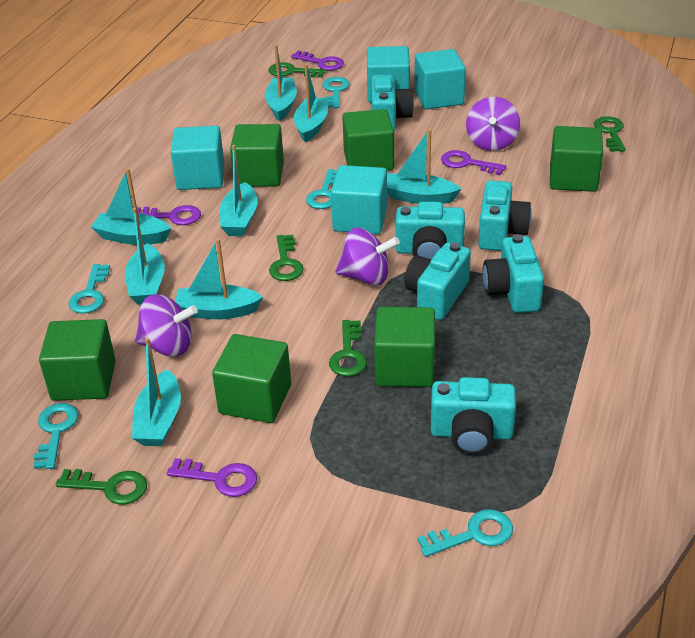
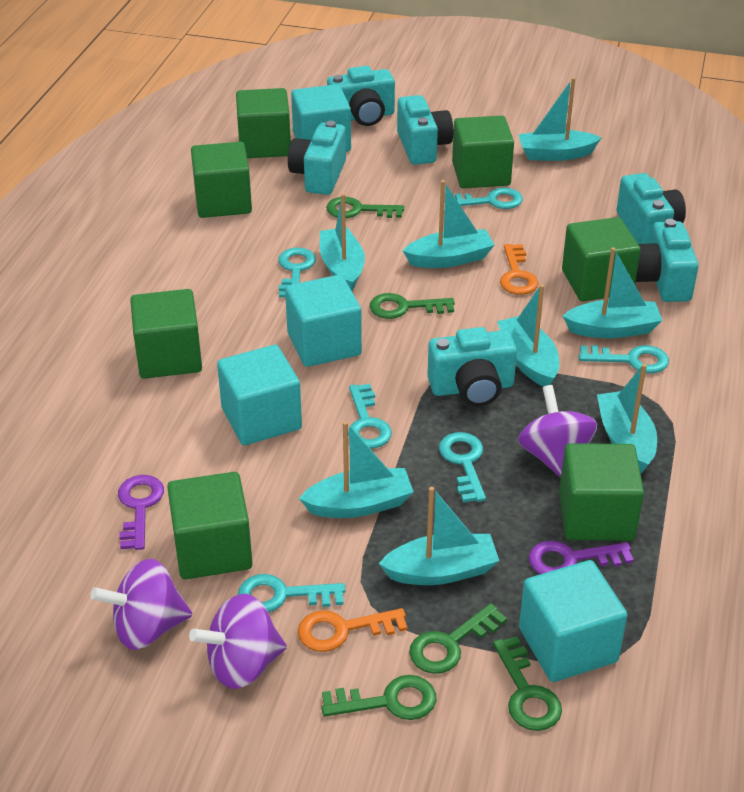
green cube: [39,319,116,401] [212,334,291,423] [230,124,284,187] [342,109,394,171] [374,307,435,387] [550,126,603,192] = 6 -> [130,289,202,379] [167,472,253,580] [191,142,252,218] [236,88,291,158] [452,115,514,188] [559,443,644,541] [562,217,641,301] = 7
orange key: none = 0 -> [298,608,407,652] [500,244,538,295] = 2
purple key: [137,205,201,225] [167,458,257,497] [291,50,344,71] [441,150,506,175] = 4 -> [118,475,164,550] [529,541,634,574] = 2
turquoise key: [33,403,79,469] [69,264,110,314] [306,169,337,209] [323,77,350,108] [417,509,513,557] = 5 -> [238,574,345,613] [278,247,316,298] [348,384,392,449] [439,432,486,502] [455,188,523,209] [579,345,669,373] = 6

